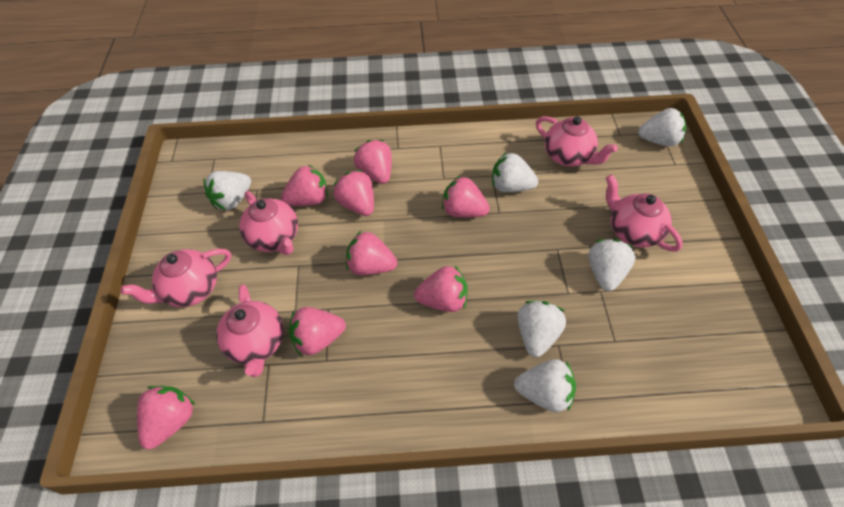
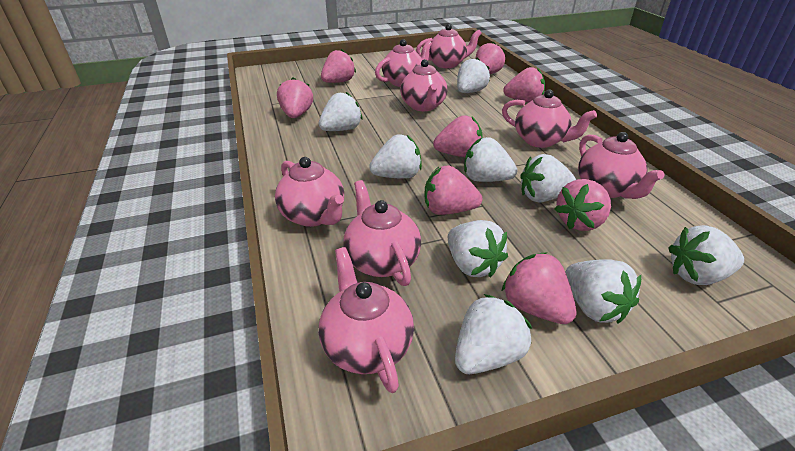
pink teapot: [121,249,231,307] [216,284,284,377] [239,191,298,255] [536,116,618,167] [606,174,683,252] = 5 -> [275,157,344,227] [318,247,414,393] [343,180,421,286] [375,39,432,87] [400,59,448,111] [416,24,482,68] [502,89,597,148] [578,132,664,199] = 8
white strawberry: [203,171,251,210] [492,152,538,192] [514,359,576,412] [517,301,566,357] [588,239,635,291] [638,108,686,146] = 6 -> [319,92,363,131] [369,135,422,179] [448,220,508,278] [455,294,532,374] [457,58,490,93] [464,137,517,182] [520,154,576,203] [565,259,641,323] [668,225,744,285] = 9

